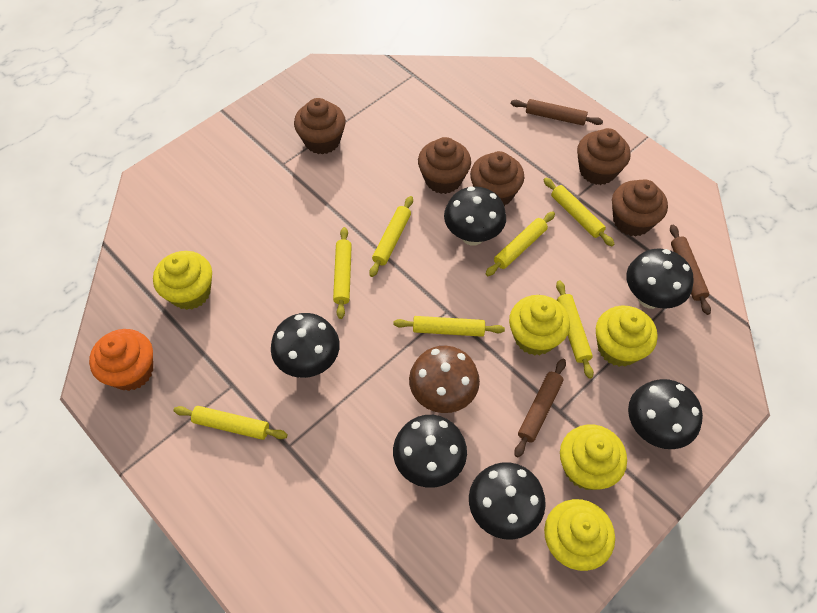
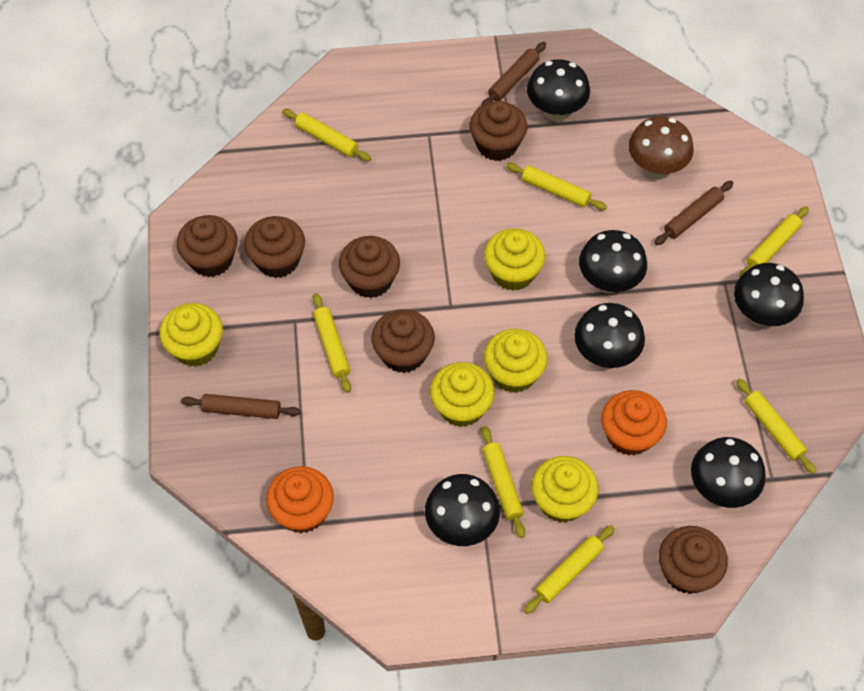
brown cupcake: [294,98,346,155] [418,137,471,194] [470,151,524,206] [577,128,631,185] [612,179,668,237] = 5 -> [177,215,238,277] [244,216,305,278] [339,236,400,298] [372,309,435,373] [470,101,527,161] [659,526,728,594] = 6
orange cupcake: [89,329,153,391] = 1 -> [266,466,334,533] [601,390,667,456] = 2

